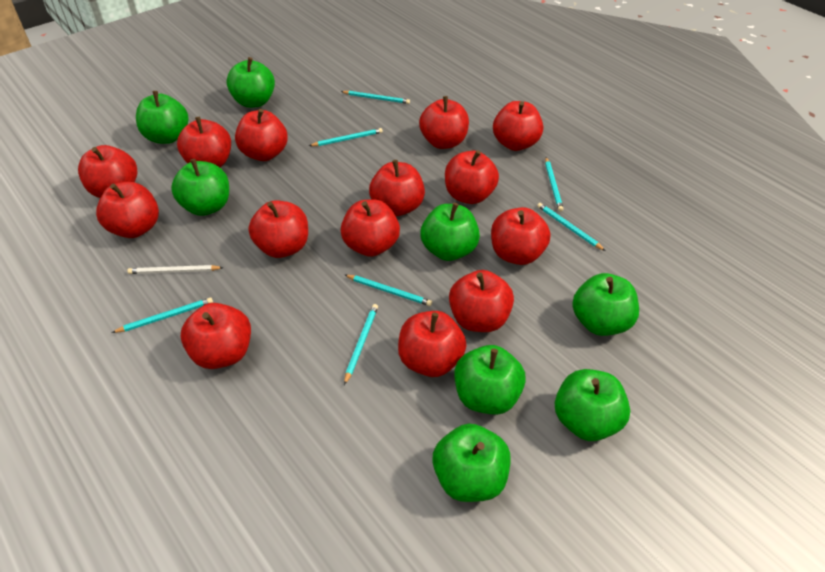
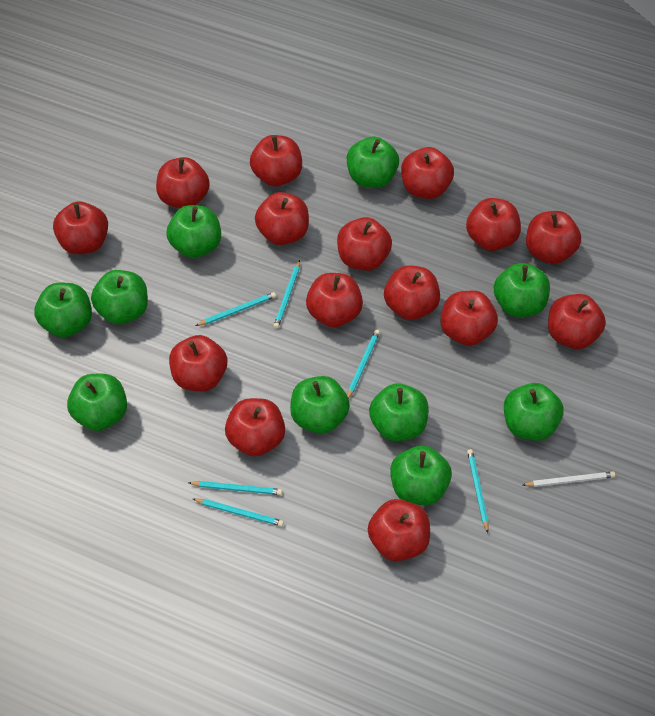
green apple: [136,91,189,144] [171,159,229,216] [227,57,275,108] [420,203,480,261] [432,423,510,502] [455,345,526,415] [555,369,630,441] [572,273,639,336] = 8 -> [34,283,92,337] [67,374,127,431] [91,270,148,325] [167,205,221,258] [290,376,350,434] [347,136,399,188] [369,383,429,441] [390,446,452,505] [494,263,550,317] [504,383,564,441] = 10
red apple: [78,145,137,198] [96,182,159,238] [177,117,231,167] [181,303,251,369] [235,109,288,161] [249,200,308,258] [341,199,400,257] [369,160,425,216] [398,311,467,377] [419,96,469,149] [445,150,499,204] [449,270,514,332] [491,207,550,265] [493,101,543,151] = 14 -> [53,201,108,254] [156,157,210,209] [169,335,227,391] [225,398,285,457] [250,135,302,186] [255,192,309,245] [306,273,363,328] [337,217,392,271] [368,499,430,561] [384,266,440,320] [401,147,454,199] [440,291,498,346] [466,198,521,251] [526,211,581,264] [548,294,606,349] = 15
turquoise pencil: [112,298,213,333] [309,128,383,146] [341,91,410,104] [344,304,378,385] [345,275,432,306] [537,203,605,251] [545,158,563,212] = 7 -> [188,481,282,495] [193,498,284,526] [196,292,276,326] [274,260,300,328] [347,330,380,399] [467,449,489,533] = 6

